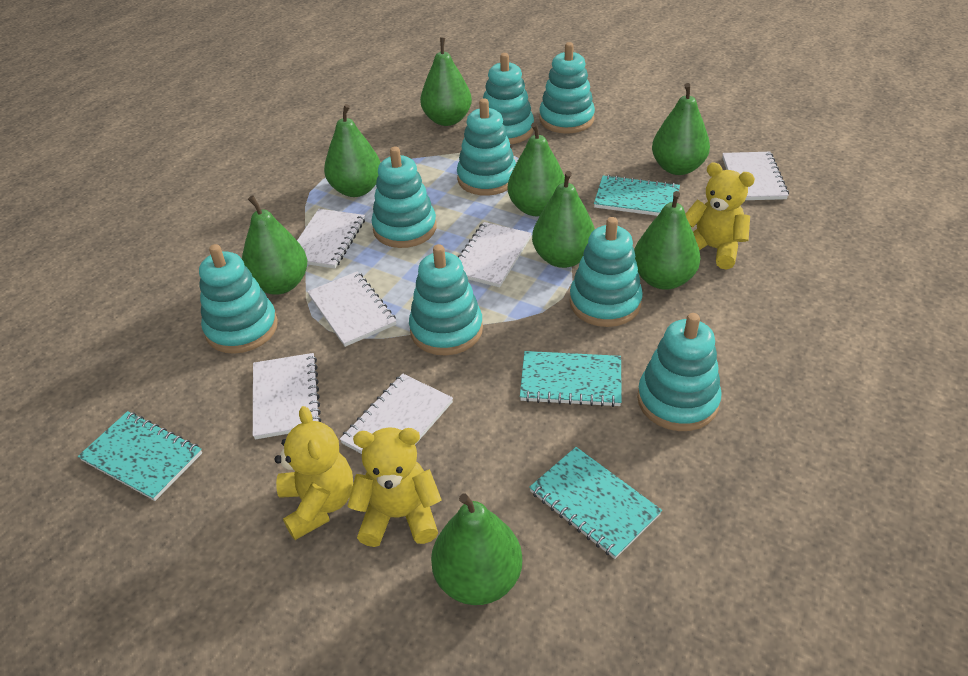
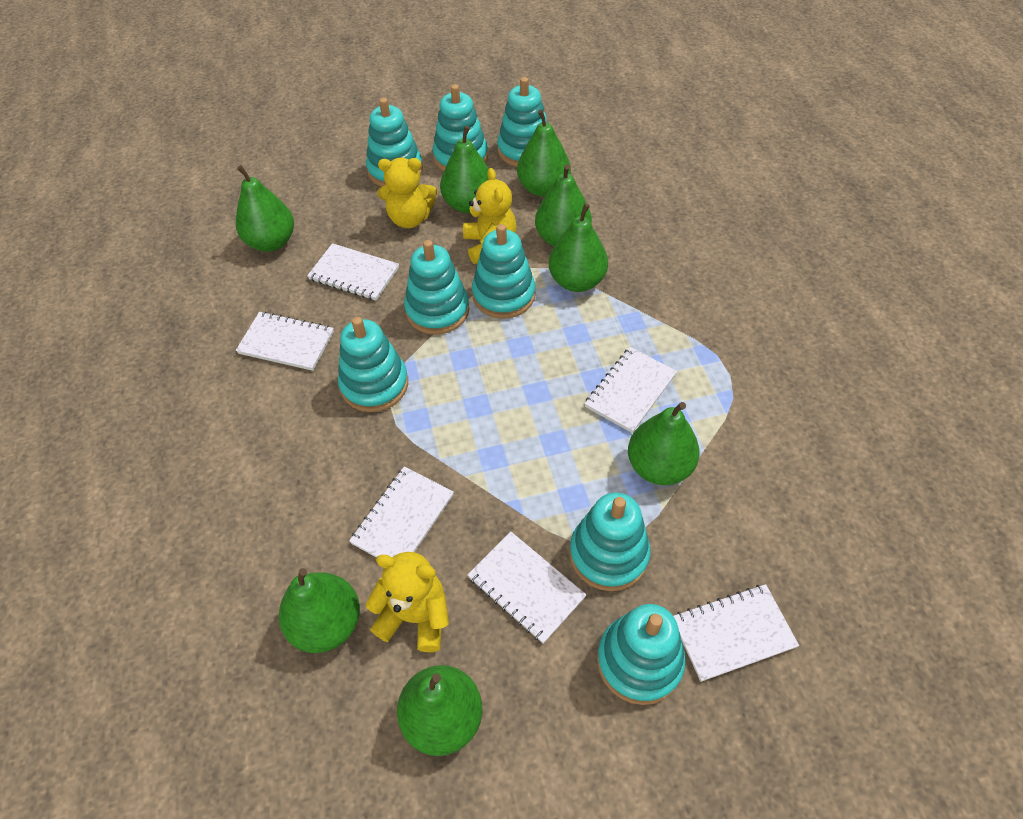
turquoise notebook: [78,411,202,501] [520,351,622,407] [529,447,662,559] [594,175,680,216] = 4 -> none = 0

